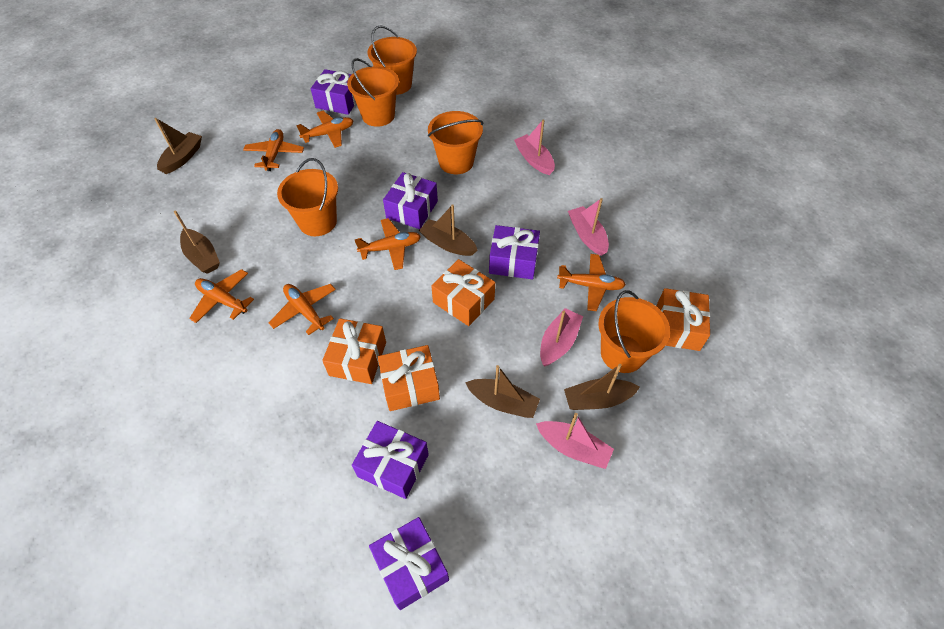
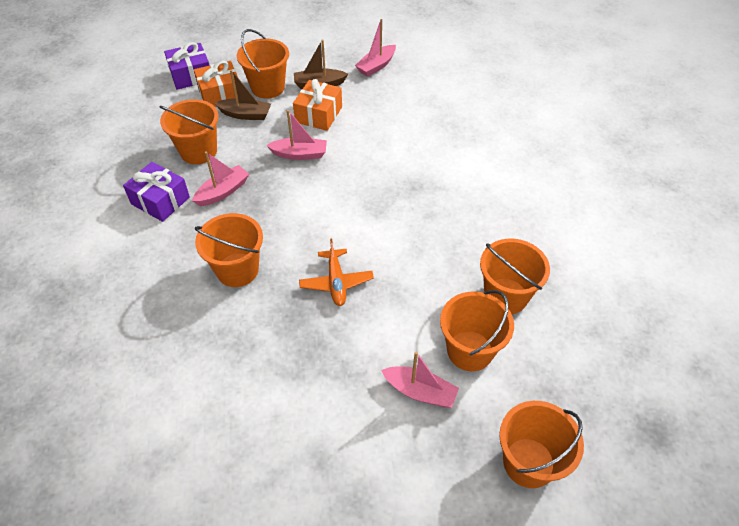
brown boat: [154,118,202,174] [174,211,220,274] [419,204,477,256] [465,365,540,418] [564,364,640,410] = 5 -> [215,70,271,120] [294,39,348,89] = 2
orange bucket: [277,158,338,236] [347,58,399,127] [368,25,417,95] [428,111,483,174] [598,290,670,373] = 5 -> [160,99,219,164] [195,213,263,287] [237,29,289,99] [440,290,514,371] [480,239,550,314] [499,401,584,488] = 6
orange gift: [322,318,386,384] [378,345,440,411] [431,259,495,326] [656,288,710,351] = 4 -> [194,60,238,107] [293,79,342,131] = 2
orange plane: [189,269,254,323] [243,129,304,171] [269,284,336,335] [296,111,353,148] [354,218,421,270] [557,254,626,311] = 6 -> [299,238,374,306] = 1
purple gift: [311,69,356,115] [352,421,429,499] [369,517,449,610] [383,172,438,229] [489,225,540,280] = 5 -> [123,162,190,222] [164,42,210,90] = 2

